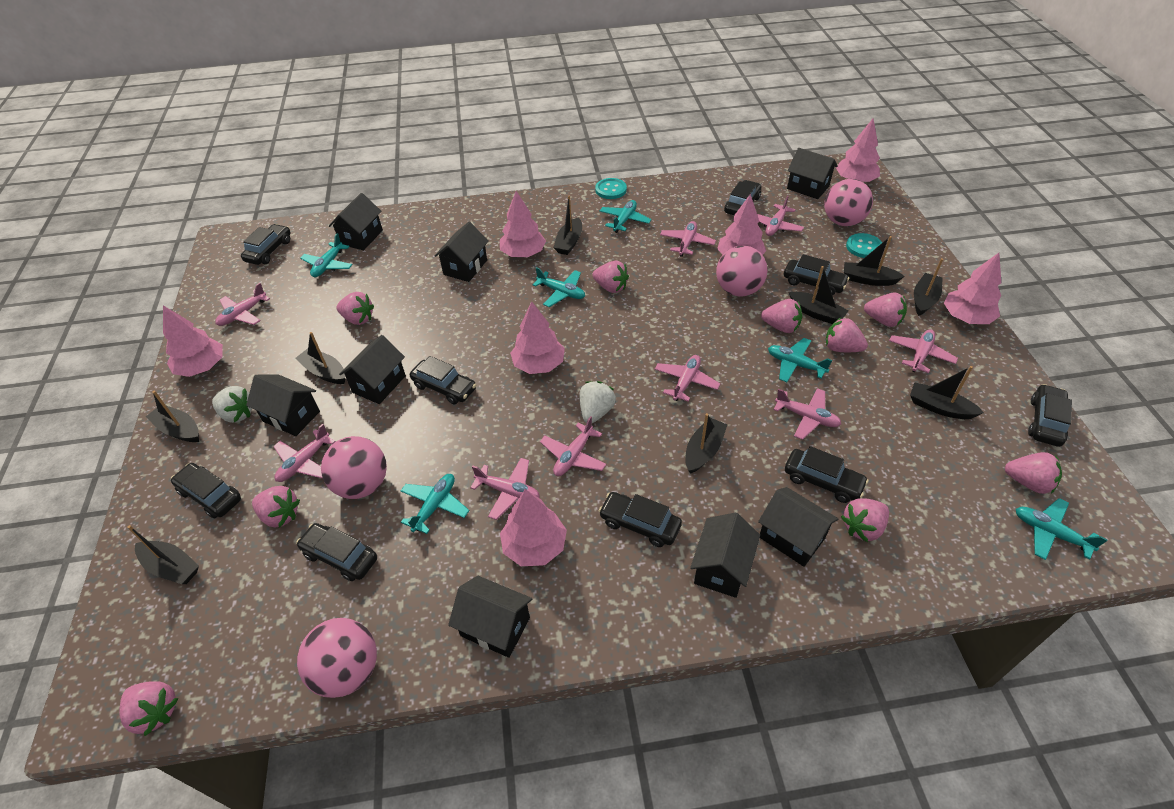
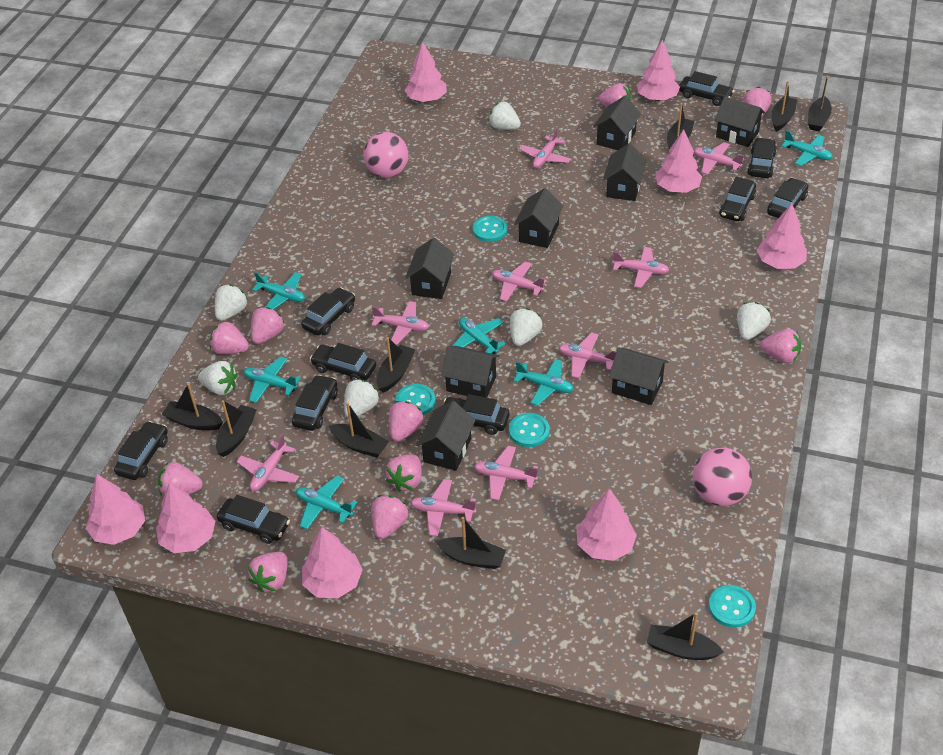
black car: [171,463,241,518] [241,224,291,265] [296,523,377,581] [410,356,476,404] [599,492,682,547] [724,180,761,215] [784,254,849,295] [785,446,869,503] [1028,384,1072,447] = 9 -> [114,421,168,480] [217,495,290,544] [292,375,338,431] [301,287,355,335] [310,343,376,381] [444,394,510,435] [679,71,734,106] [719,177,756,221] [747,137,777,178] [767,178,808,218] = 10
pink ball: [297,618,377,698] [321,436,387,499] [716,245,768,297] [824,179,873,226] = 4 -> [363,132,409,178] [693,448,752,506] = 2
pink strawberry: [119,681,179,736] [252,486,300,528] [336,292,374,325] [592,261,629,293] [761,299,802,333] [826,317,868,352] [841,498,889,542] [864,293,907,327] [1005,452,1062,494] = 9 -> [158,462,203,496] [210,321,249,354] [248,552,288,592] [251,307,285,344] [371,495,409,539] [386,454,422,492] [389,401,424,442] [598,83,631,107] [743,87,772,117] [760,329,801,363] = 10
pink tree: [163,305,223,377] [500,191,546,257] [500,489,567,566] [510,302,565,374] [717,194,766,255] [836,119,880,182] [944,253,1001,324] = 7 -> [86,474,145,545] [156,482,216,553] [302,527,363,598] [405,42,447,102] [576,489,637,561] [637,40,680,101] [655,129,702,193] [757,203,807,269] = 8
turquoise button: [595,178,627,199] [846,233,882,258] = 2 -> [396,384,436,415] [473,216,508,242] [509,413,550,447] [709,585,756,628] = 4
white strawberry: [212,386,252,423] [580,381,616,423] = 2 -> [198,361,238,395] [215,284,248,321] [344,379,380,418] [488,101,521,130] [510,308,542,346] [737,302,771,340] = 6

